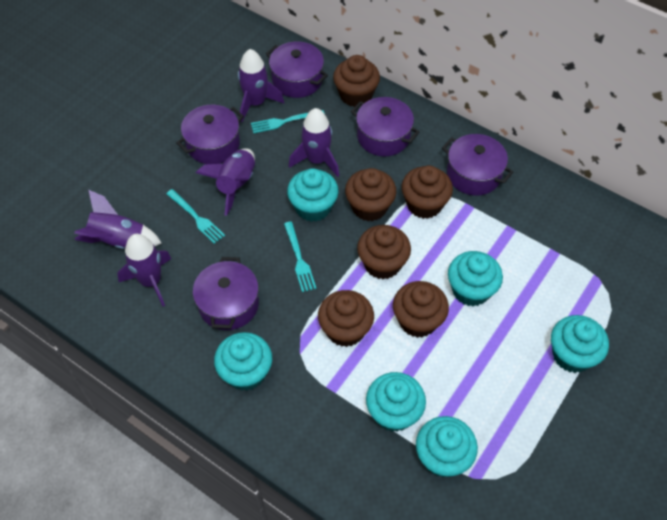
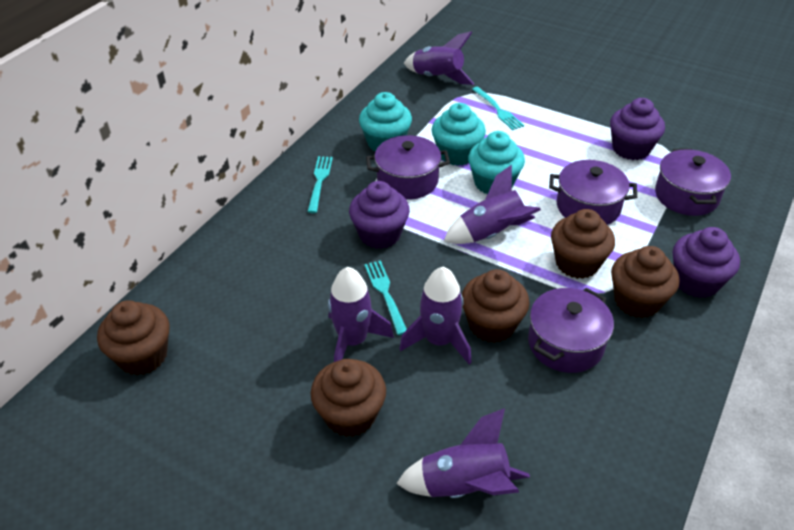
brown cupcake: [318,290,374,347] [333,55,380,107] [345,168,397,221] [357,225,411,279] [393,281,449,338] [402,166,453,219] = 6 -> [97,300,170,375] [310,359,386,437] [462,269,530,343] [551,209,615,279] [611,246,679,318] = 5
purple cupcake: none = 0 -> [349,181,410,249] [610,98,665,160] [673,227,740,298] = 3
purple pot: [177,105,244,164] [193,257,259,330] [266,42,328,98] [351,97,419,156] [442,134,513,196] = 5 -> [366,135,450,200] [528,288,614,373] [549,160,637,225] [655,148,731,216] = 4
turquoise cupcake: [214,332,272,391] [287,168,339,222] [366,372,426,432] [416,416,478,477] [448,251,503,306] [551,315,609,373] = 6 -> [359,92,412,151] [432,103,486,166] [468,131,525,194] = 3

